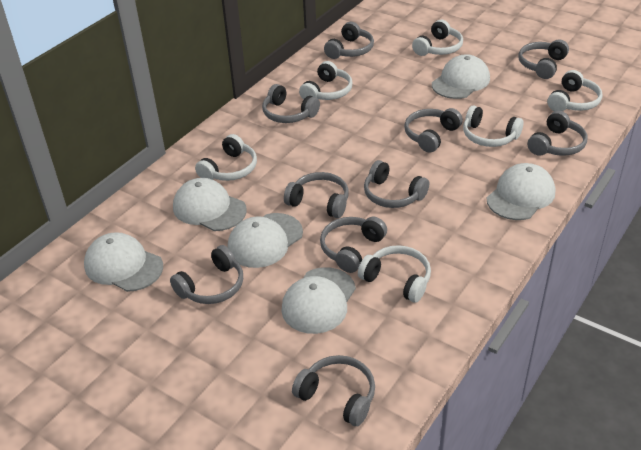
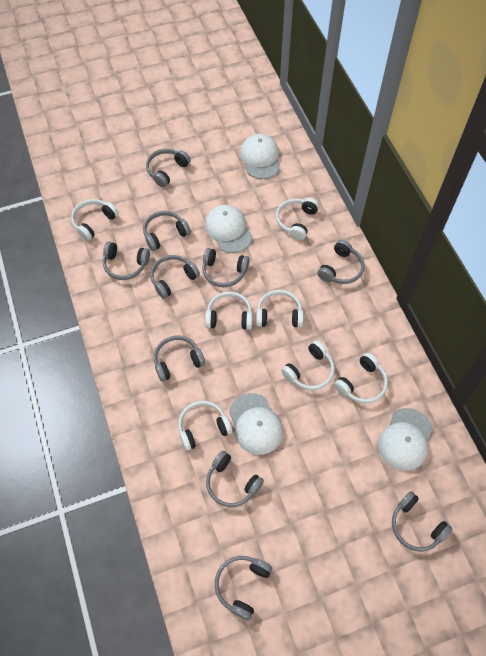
white cap: [84,232,163,292] [173,178,247,231] [228,213,303,268] [281,267,356,334] [432,54,490,99] [487,163,555,220] = 6 -> [205,205,253,253] [229,393,283,455] [240,134,280,179] [378,408,433,471] = 4
white headphones: [195,134,257,181] [299,61,352,100] [358,245,431,303] [412,20,463,56] [463,105,523,147] [547,70,603,111] = 6 -> [71,199,119,241] [178,401,233,451] [205,292,252,330] [256,290,303,328] [276,198,319,240] [281,340,335,390] [334,353,388,404] = 7

